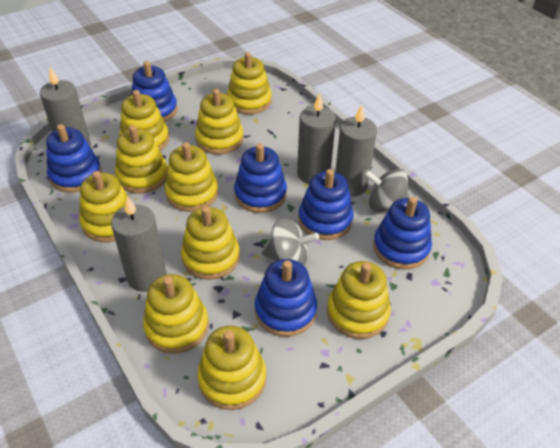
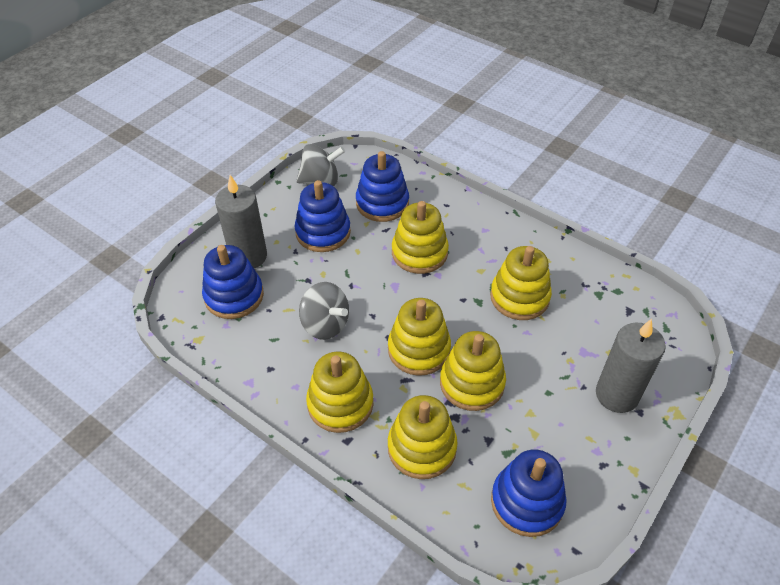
blue stacking toy: [46,124,102,193] [131,61,178,122] [234,143,287,213] [255,259,317,337] [299,169,354,240] [373,197,432,269] = 6 -> [202,245,264,319] [295,180,351,252] [356,151,409,222] [491,450,567,537] = 4
grey candle: [40,67,91,147] [111,196,166,292] [297,93,336,184] [335,104,377,196] = 4 -> [215,175,267,268] [596,319,666,413] = 2
yellow stacking toy: [79,171,129,242] [115,125,168,194] [119,90,169,151] [143,274,209,354] [165,142,218,212] [181,206,240,280] [195,89,244,155] [197,325,266,410] [227,52,272,114] [327,261,391,339] = 10 -> [306,351,373,433] [388,298,451,376] [388,395,458,479] [392,201,449,274] [440,331,506,411] [490,246,552,320] = 6

